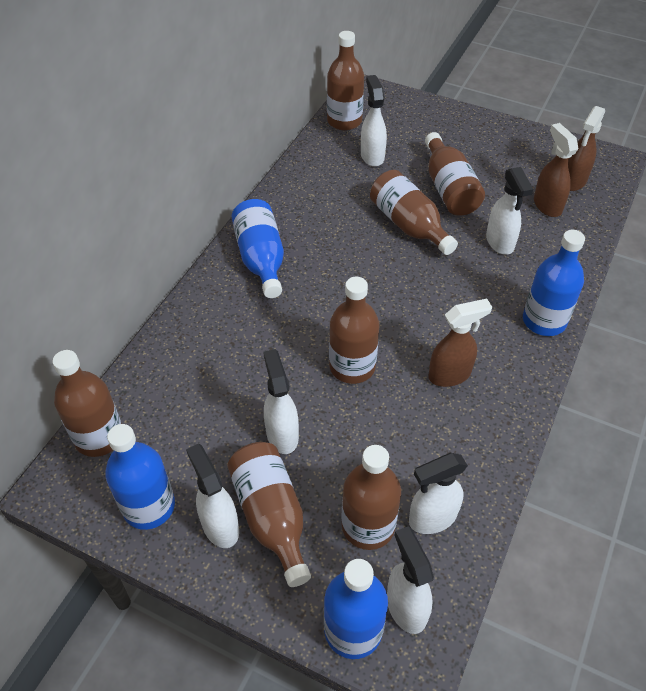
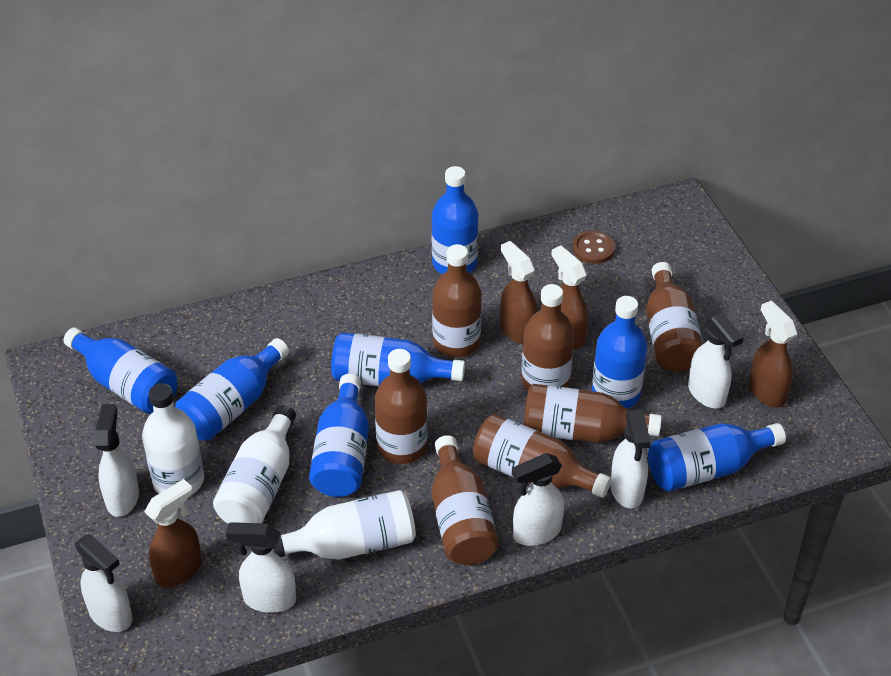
blue bottle: [105,424,175,530] [232,199,284,298] [324,559,388,659] [523,230,585,336] = 4 -> [64,327,177,414] [175,338,289,441] [309,374,369,497] [331,332,465,386] [432,166,478,274] [592,296,647,409] [648,423,786,492] = 7
brown button: none = 0 -> [572,231,615,264] = 1
brown spray bottle: [428,298,492,387] [534,123,578,217] [568,106,605,191] = 3 -> [144,479,202,587] [500,241,538,344] [551,245,588,349] [749,301,797,408] = 4
white bottle: none = 0 -> [142,383,204,495] [213,405,296,524] [273,490,416,560] = 3

